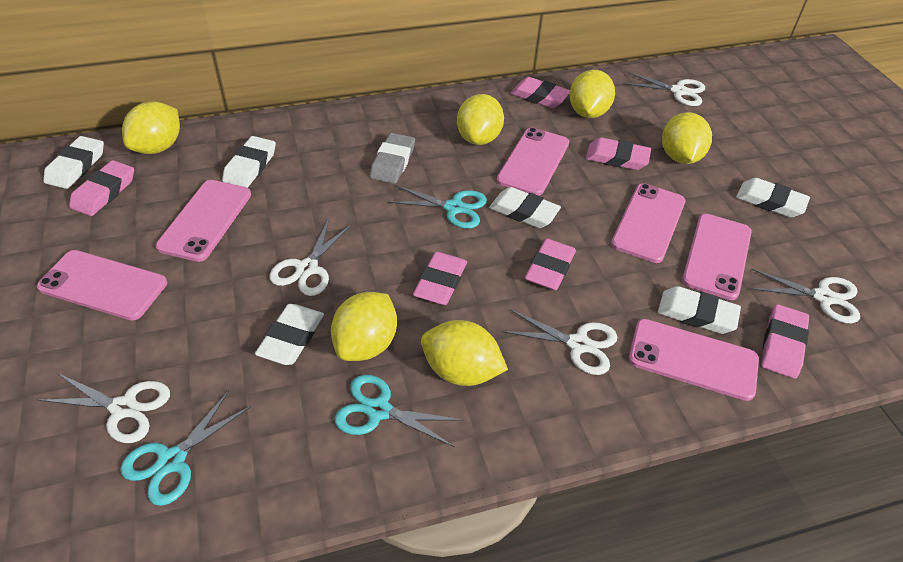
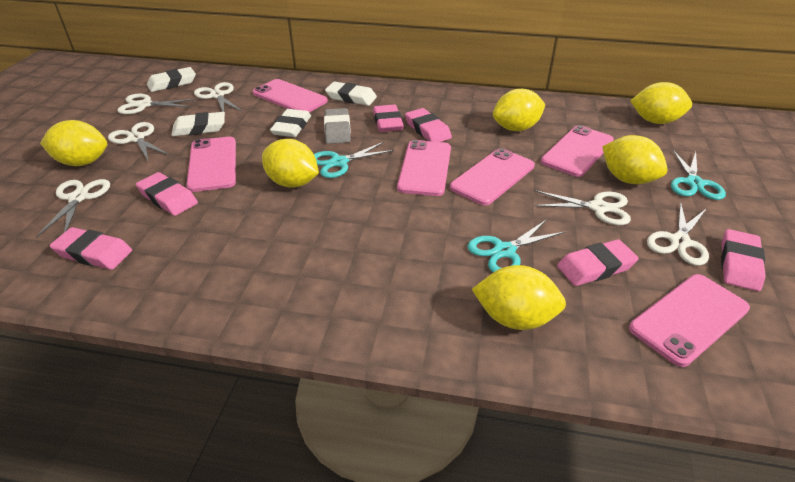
white eraser: [43,136,104,189] [222,136,276,188] [255,304,324,365] [489,187,561,228] [658,286,741,334] [736,178,810,217] = 6 -> [147,67,196,92] [171,112,225,136] [270,109,311,137] [325,81,377,106] = 4
white scissors: [38,373,170,443] [269,219,352,296] [501,309,617,375] [624,72,705,106] [750,268,860,323] = 5 -> [37,179,110,237] [108,122,169,162] [117,94,196,114] [194,82,243,112] [534,190,631,225] [647,202,709,266] = 6

